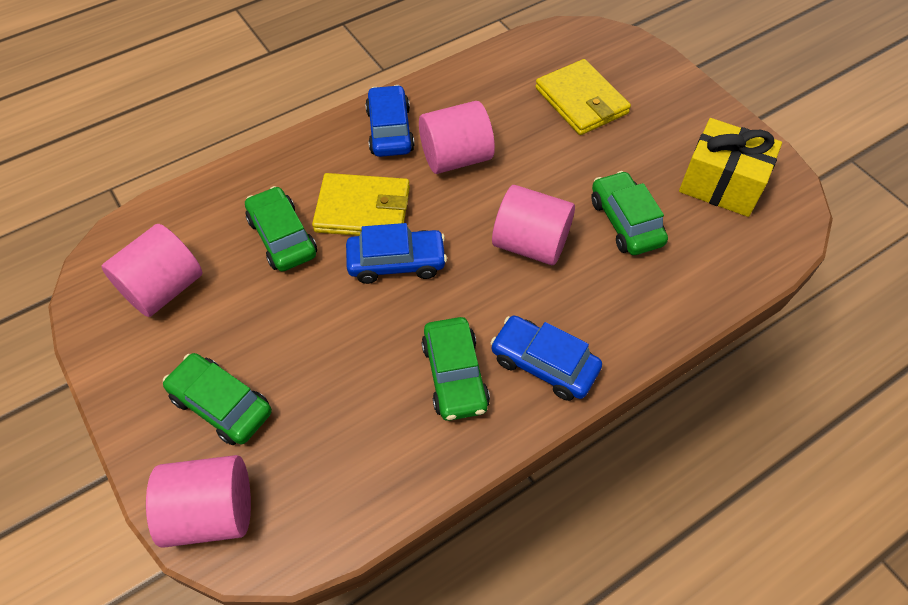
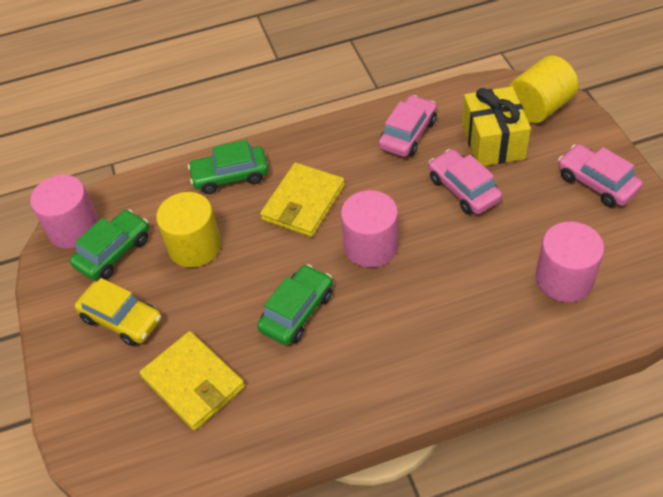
blue car: [346,223,447,284] [365,85,415,157] [490,316,602,401] = 3 -> none = 0
green car: [163,353,272,445] [245,186,317,271] [421,317,490,421] [591,171,668,255] = 4 -> [70,209,149,280] [188,140,268,194] [257,264,333,345] = 3
pink car: none = 0 -> [378,95,437,157] [429,149,502,215] [558,144,643,207] = 3
pink cylinder: [101,224,202,317] [146,455,251,548] [419,101,495,174] [492,185,575,265] = 4 -> [30,175,99,249] [341,190,398,268] [535,221,604,302] = 3
yellow car: none = 0 -> [74,278,162,346] = 1
yellow cylinder: none = 0 -> [156,192,221,268] [509,56,579,123] = 2

